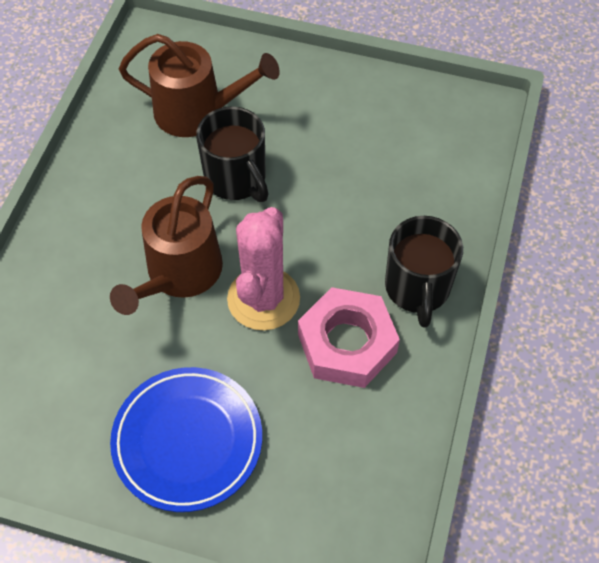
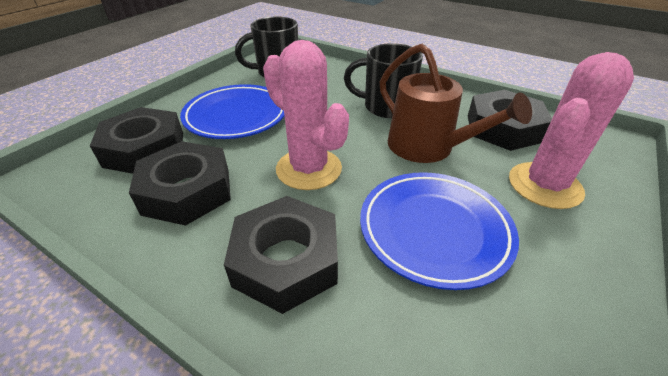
black nut: none = 0 -> [90,107,183,174] [129,141,231,226] [224,196,338,314] [468,90,552,151] = 4
blue plate: [110,367,262,512] = 1 -> [180,84,284,139] [360,172,519,290] = 2
brown watering can: [110,176,223,315] [119,34,280,137] = 2 -> [380,44,532,163] = 1
pink cactus: [227,207,300,330] = 1 -> [263,40,349,190] [509,52,634,209] = 2
pink nut: [298,287,400,388] = 1 -> none = 0

